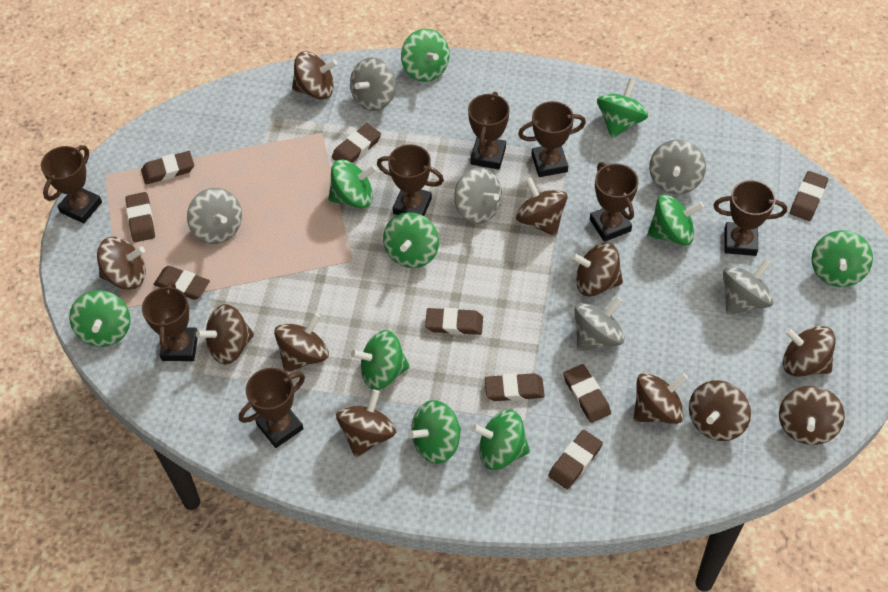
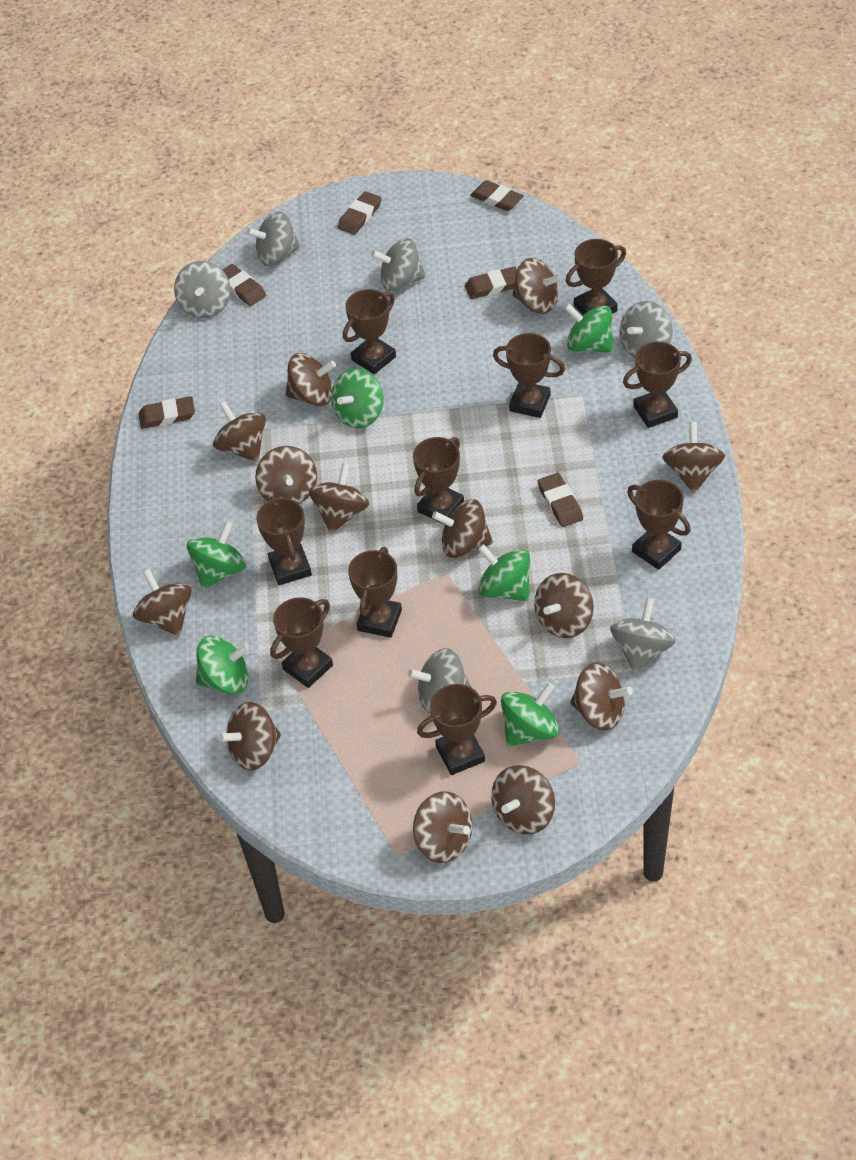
brown eraser: [125,192,155,242] [141,151,194,185] [154,266,210,300] [332,123,381,163] [425,308,483,335] [485,373,545,401] [548,430,603,489] [563,364,611,423] [790,171,828,221] = 9 -> [138,396,195,429] [223,264,266,306] [338,191,382,235] [465,267,517,299] [470,180,524,211] [538,473,583,527] = 6
brown spinning top: [97,237,146,290] [196,304,254,364] [274,313,329,373] [292,51,337,100] [336,389,396,458] [516,177,568,236] [571,243,623,297] [633,373,688,424] [689,380,751,441] [779,386,845,445] [783,326,835,377] = 11 -> [133,569,192,636] [213,401,266,462] [218,702,281,770] [255,446,317,504] [285,353,336,406] [308,463,369,533] [413,791,472,863] [432,499,493,558] [491,765,555,834] [513,258,562,314] [534,573,594,638] [570,663,632,731] [662,422,725,493] = 13
brown trophy: [41,145,102,223] [142,282,198,361] [239,368,305,448] [377,144,444,216] [468,92,510,170] [518,101,586,177] [590,162,639,242] [713,180,787,256] = 8 -> [256,496,312,585] [270,597,333,688] [343,289,396,374] [348,547,402,638] [413,437,464,525] [417,684,497,775] [493,333,565,418] [566,239,626,315] [623,341,692,428] [627,480,691,570] = 10
green spinning top: [69,290,130,347] [328,159,377,208] [351,330,410,390] [383,212,439,268] [401,29,450,82] [408,400,461,464] [472,410,530,470] [597,79,648,138] [647,194,704,245] [811,230,873,287] = 10 -> [187,521,246,589] [196,636,251,694] [331,368,383,429] [478,544,530,602] [501,682,559,747] [564,304,614,353] = 6

